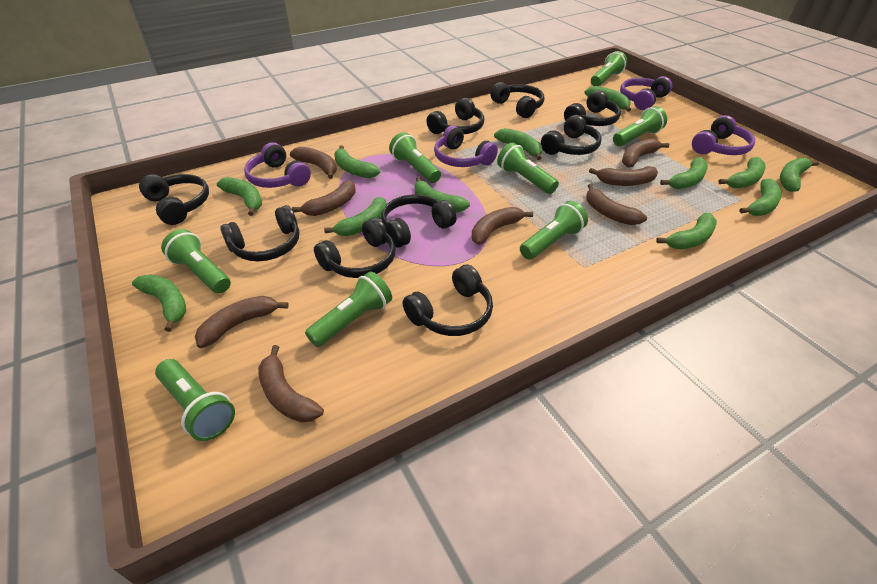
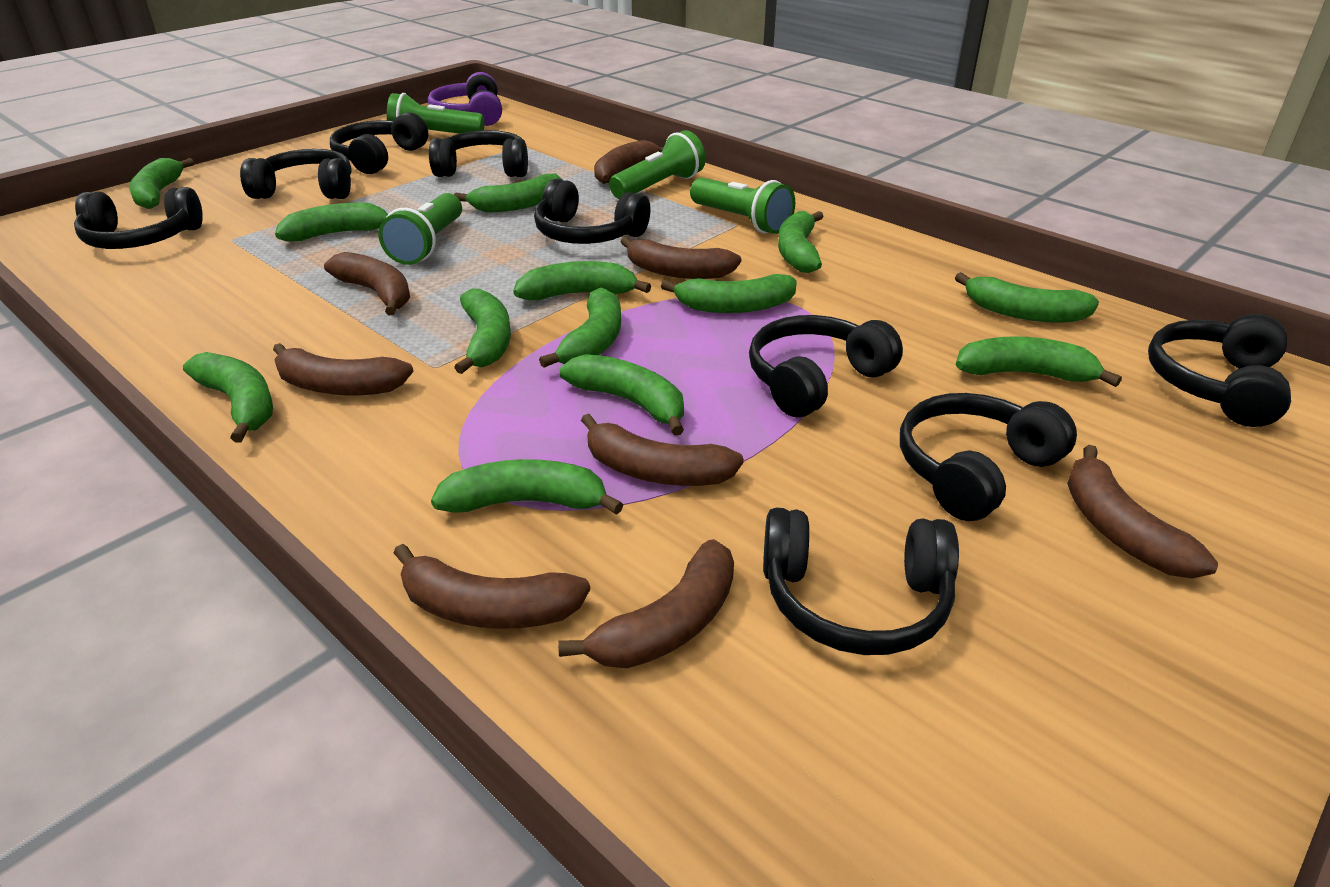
green banana: [132,274,186,332] [217,177,262,216] [324,197,387,236] [334,145,380,178] [414,177,470,213] [494,128,542,160] [584,86,631,112] [656,213,717,249] [660,157,708,189] [718,157,765,189] [739,179,782,216] [780,157,819,192] = 12 -> [129,158,194,209] [183,352,273,442] [275,203,388,241] [431,459,623,515] [454,173,561,213] [454,289,511,374] [513,261,651,300] [539,287,621,368] [559,354,684,436] [661,274,796,313] [778,211,824,273] [955,272,1099,323] [956,336,1122,387] = 13
green flashlight: [155,359,235,441] [161,229,231,294] [305,271,392,347] [389,132,441,183] [497,142,559,194] [520,201,588,260] [591,51,627,86] [613,106,667,146] = 8 -> [378,193,462,265] [387,93,484,134] [609,130,706,199] [690,177,795,234] = 4
purple headphones: [244,142,311,188] [434,125,498,167] [620,76,672,110] [692,115,755,155] = 4 -> [428,72,502,126] = 1

